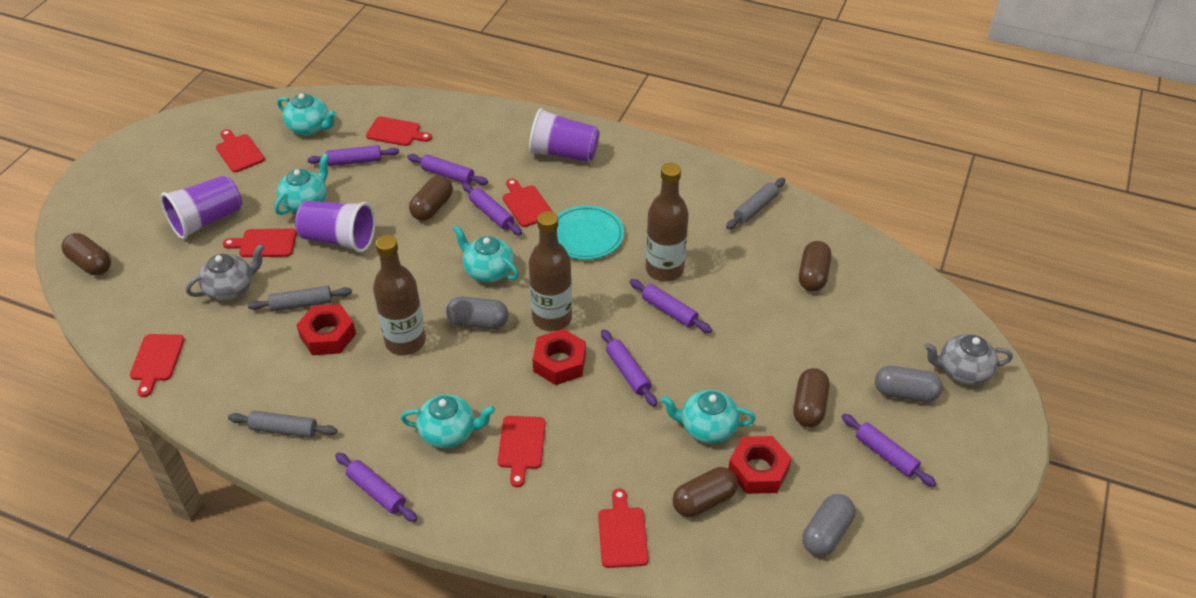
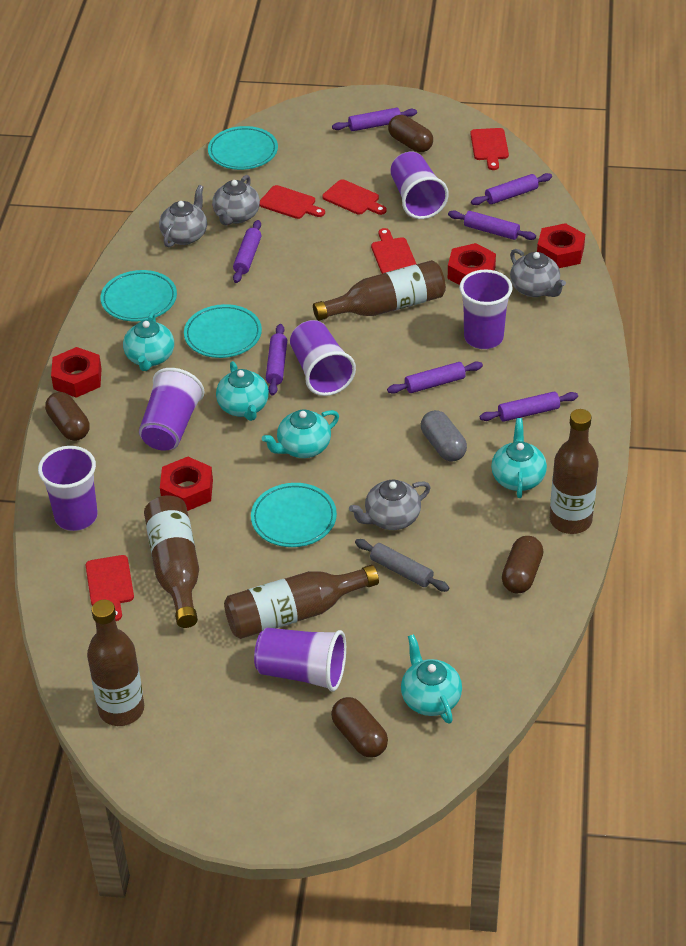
brown bottle: [373,235,426,355] [528,211,572,331] [646,163,689,281] = 3 -> [87,600,144,726] [144,495,199,628] [224,565,379,639] [313,260,446,321] [550,409,599,534] = 5
brown capsule: [61,233,111,275] [409,175,453,221] [672,467,738,517] [793,368,829,427] [799,241,831,291] = 5 -> [45,392,89,441] [331,697,388,758] [388,115,433,152] [502,536,544,593] = 4
grey capsule: [446,296,509,329] [802,494,855,556] [875,366,943,402] = 3 -> [421,410,467,461] = 1
grey rolling pin: [228,411,337,438] [248,286,352,312] [726,178,785,229] = 3 -> [355,539,450,592] = 1
grey teapot: [186,244,265,301] [924,334,1013,385] = 2 -> [159,185,207,247] [212,175,260,225] [349,480,431,530] [510,249,566,297] = 4
purple cup: [160,175,242,239] [295,200,375,253] [529,108,600,162] = 3 -> [38,446,98,531] [139,368,204,451] [254,628,346,692] [290,320,356,396] [390,152,449,219] [459,269,513,349] = 6
red cutting board: [130,334,185,397] [216,129,265,172] [223,228,297,257] [366,117,432,146] [498,416,546,487] [503,179,553,227] [598,489,649,568] = 7 -> [86,555,134,621] [260,185,325,219] [322,179,387,215] [371,228,416,274] [470,128,509,170] = 5
red nut: [296,304,356,355] [533,329,586,385] [728,436,792,494] = 3 -> [51,347,102,398] [160,457,213,511] [448,243,496,285] [537,223,585,268] = 4
turquoise plate: [557,205,624,260] = 1 -> [101,270,177,322] [184,304,262,358] [208,126,278,170] [251,483,337,547] = 4

